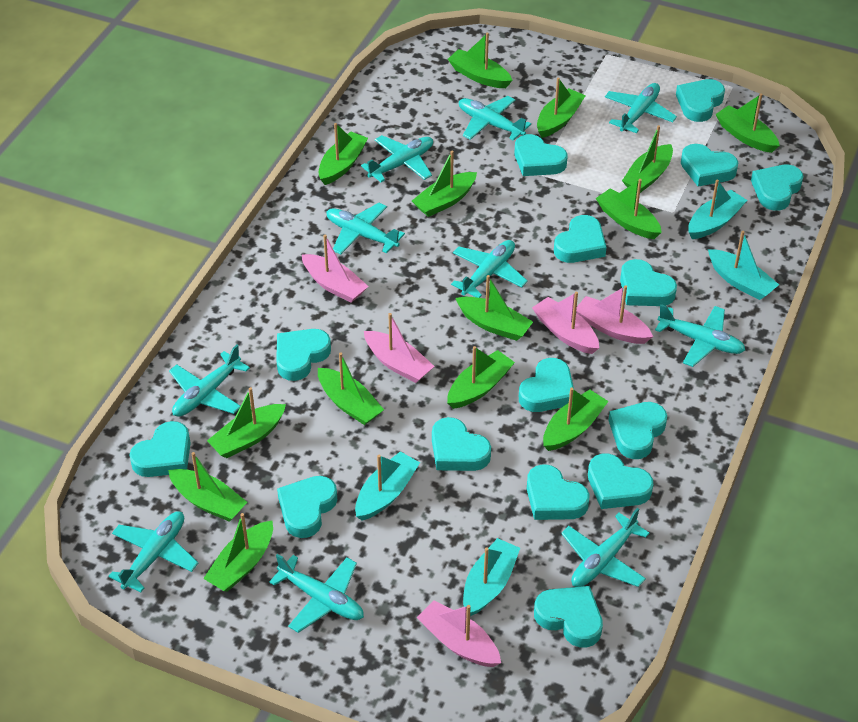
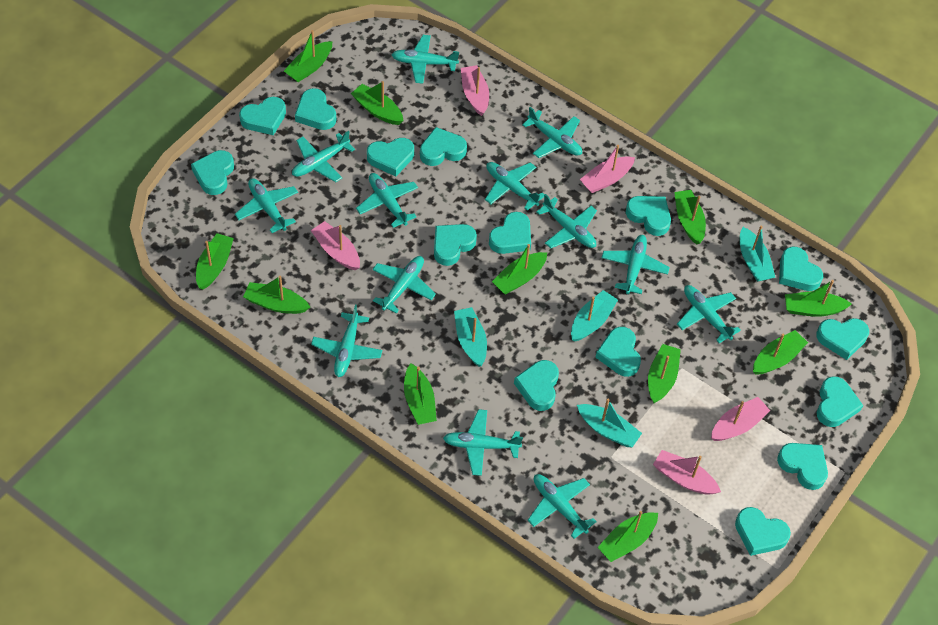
green boat: [168,452,247,522] [203,513,273,592] [207,387,286,458] [318,123,368,185] [318,353,384,425] [412,151,477,217] [447,346,515,409] [448,33,513,88] [456,275,533,341] [537,78,586,138] [543,388,609,451] [596,179,662,239] [622,125,673,193] [715,93,780,153] = 14 -> [196,233,234,290] [243,276,310,314] [284,30,332,82] [351,81,403,125] [404,363,437,425] [492,244,547,295] [597,511,658,562] [648,344,681,403] [674,190,706,244] [753,330,808,375] [785,280,852,317] = 11
turquoise plane: [109,511,198,593] [169,345,250,417] [269,554,364,633] [327,203,405,255] [361,135,433,182] [451,240,528,298] [459,96,531,141] [561,508,650,587] [605,83,677,133] [655,304,745,367] = 10 -> [235,178,298,233] [292,131,355,182] [311,305,382,377] [356,173,418,228] [372,256,436,314] [392,35,459,84] [443,409,523,476] [485,162,545,211] [522,107,582,158] [528,474,597,539] [537,194,597,248] [602,235,670,294] [677,285,741,343] = 13

